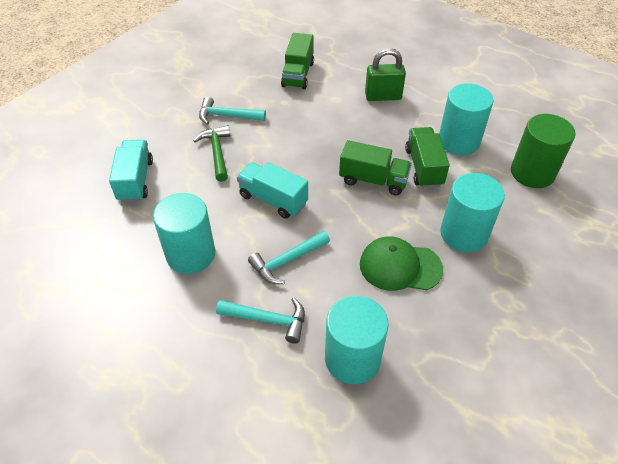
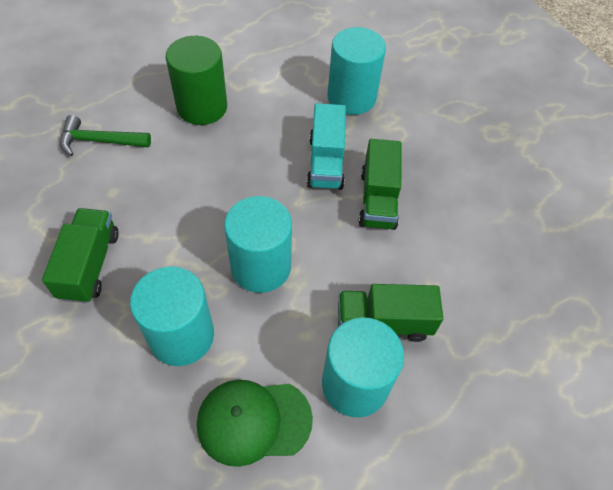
green padlock: [365,48,406,101] = 1 -> none = 0
turquoise hammer: [199,97,266,125] [216,297,305,344] [248,231,330,284] = 3 -> none = 0
turquoise truck: [109,140,153,202] [237,162,308,219] = 2 -> [306,103,346,190] = 1

